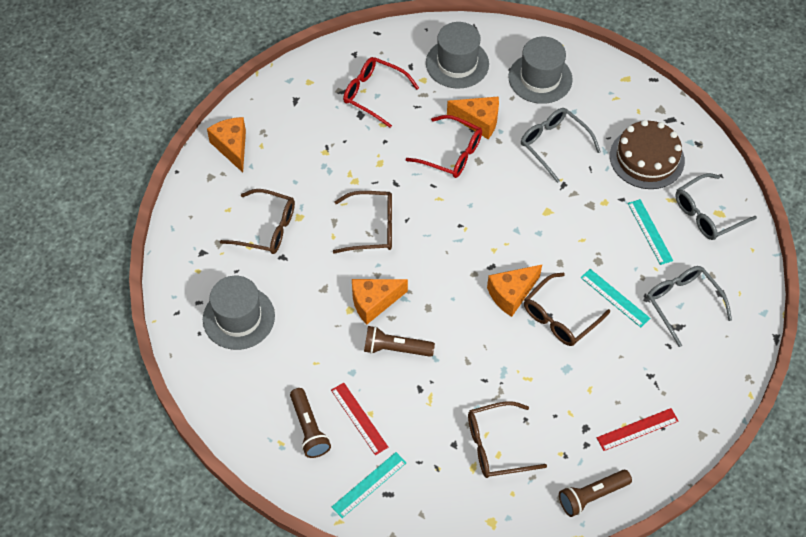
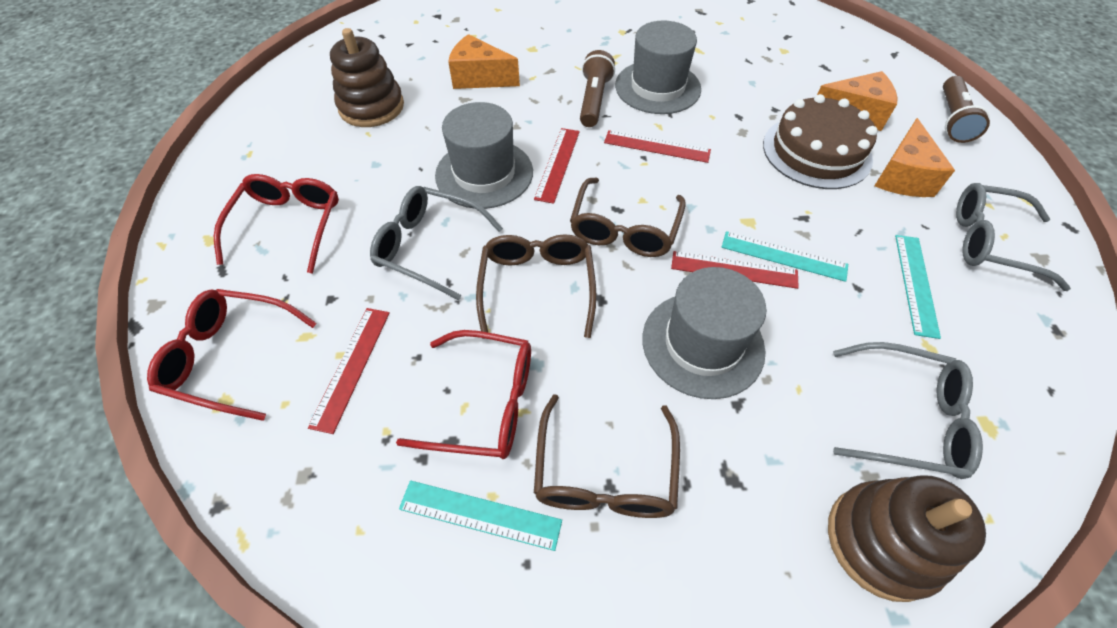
brown flashlight: [290,388,331,458] [364,326,435,357] [559,470,632,517] = 3 -> [580,50,615,127] [943,76,990,143] = 2
brown glasses: [220,189,295,254] [333,191,392,253] [468,401,547,478] [524,273,610,346] = 4 -> [476,234,597,339] [534,394,680,518] [570,178,686,257] = 3
brown stacking toy: none = 0 -> [330,28,404,127] [828,475,986,602] = 2
orange cheese: [207,117,246,172] [352,279,408,325] [447,96,499,139] [487,265,542,317] = 4 -> [448,34,520,89] [817,71,897,131] [874,118,955,197] = 3
red glasses: [343,57,419,128] [406,115,482,178] = 2 -> [147,289,317,421] [214,174,339,273] [396,330,531,459] = 3
red ruler: [331,383,388,455] [597,408,678,451] = 2 -> [308,308,390,434] [534,128,580,204] [604,130,711,163] [671,251,799,289] = 4

